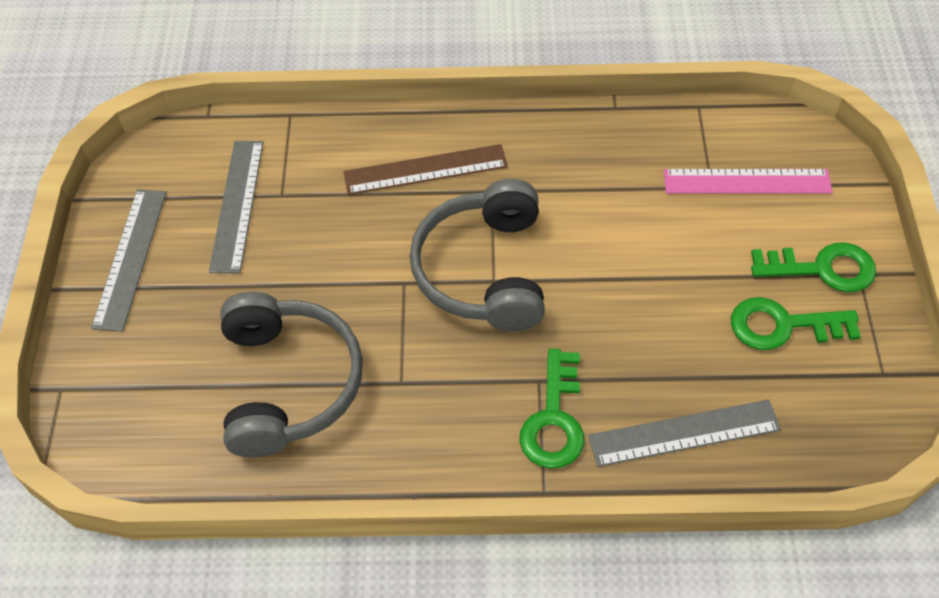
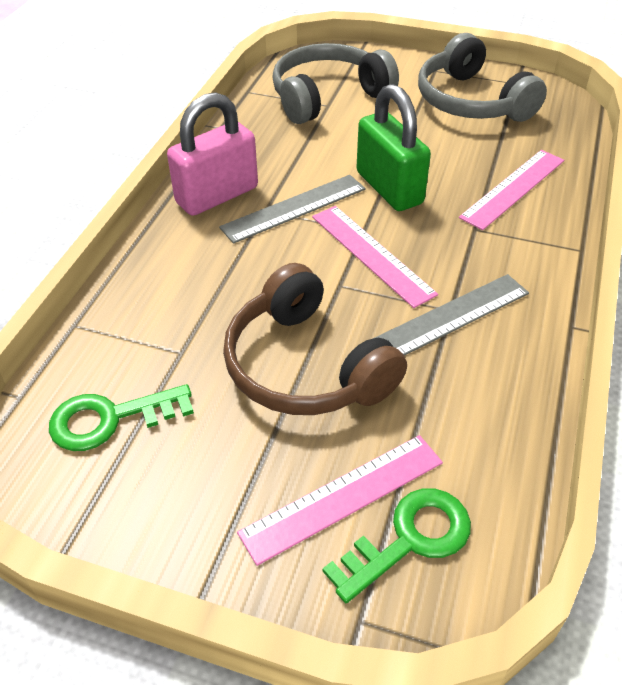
brown headphones: none = 0 -> [223,263,407,415] = 1
brown ruler: [344,144,508,195] = 1 -> none = 0
green key: [520,349,584,469] [731,297,861,350] [751,242,876,292] = 3 -> [49,384,194,451] [323,488,471,603] = 2
green padlock: none = 0 -> [356,84,431,211] = 1
grey ruler: [91,189,167,331] [209,141,264,274] [588,400,781,467] = 3 -> [219,175,366,244] [375,274,529,356] = 2
pink padlock: none = 0 -> [167,92,258,216] = 1
pink ruler: [664,169,833,194] = 1 -> [237,435,443,566] [312,206,438,308] [459,150,564,230] = 3

